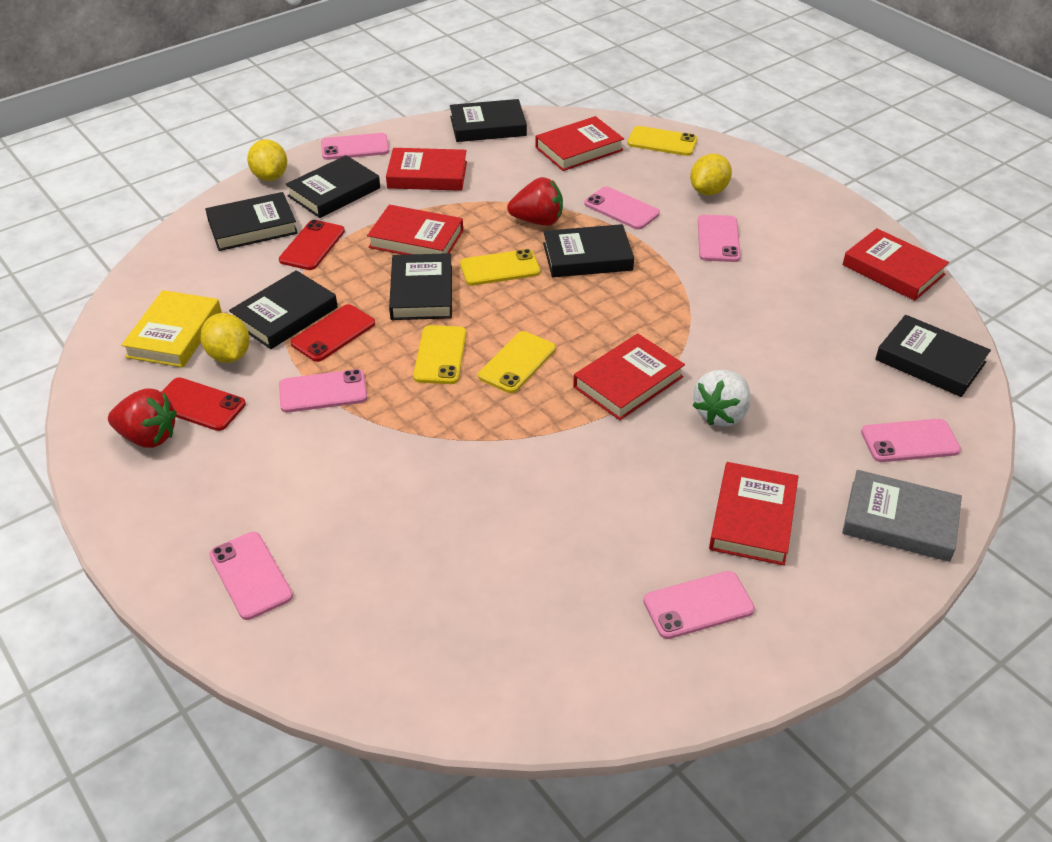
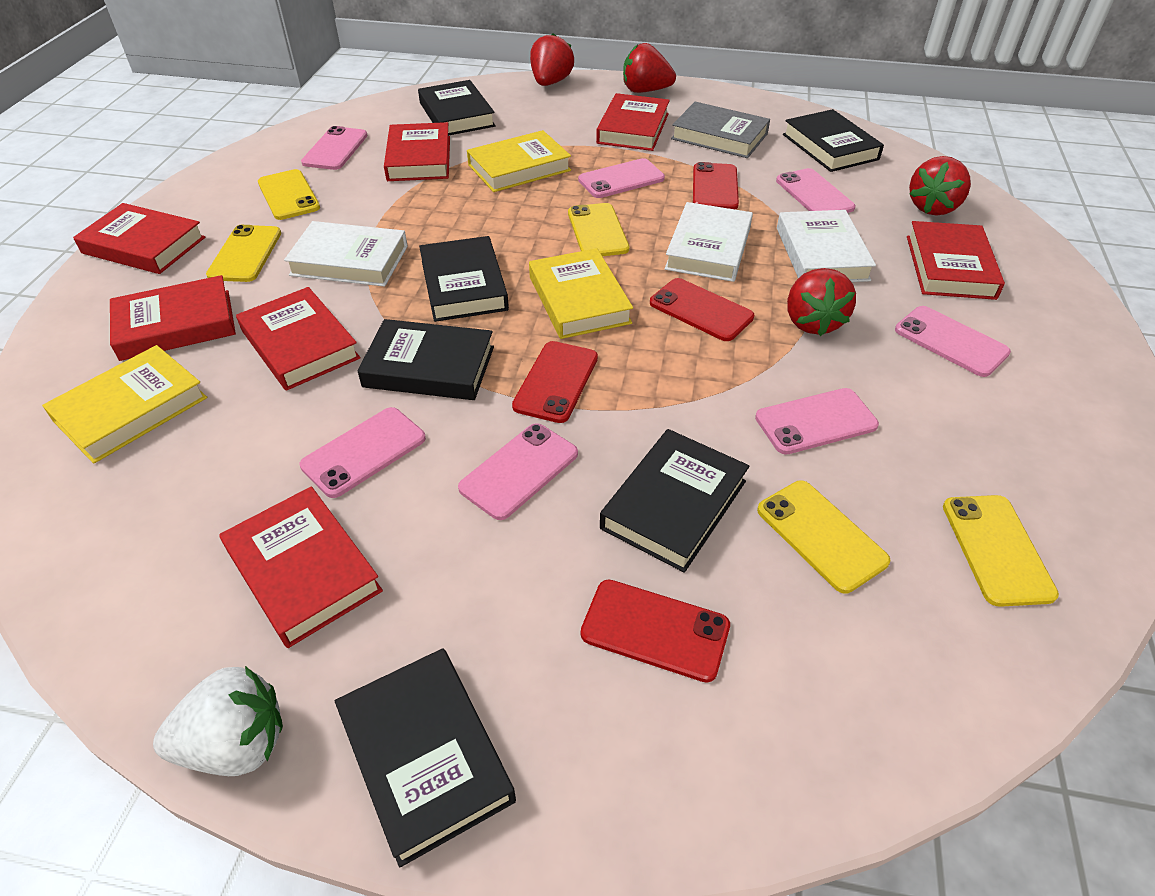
black book: [205,192,298,251] [229,270,338,349] [285,155,380,218] [389,253,452,320] [450,99,527,142] [543,224,634,277] [875,315,991,397] = 7 -> [335,648,516,867] [357,319,494,400] [418,80,496,136] [419,236,509,322] [600,429,749,573] [783,109,884,172] = 6
red book: [367,205,463,255] [386,148,467,191] [535,116,624,171] [573,334,685,420] [709,462,798,565] [843,228,949,301] = 6 -> [73,203,205,274] [110,275,236,361] [219,486,383,648] [236,287,361,391] [384,122,450,181] [596,93,670,151] [907,221,1005,300] = 7
red phone: [161,377,246,431] [279,220,345,270] [290,304,375,362] = 3 -> [512,341,598,423] [581,579,730,683] [650,278,754,341] [693,162,739,209] = 4
red strawberry: [108,388,177,448] [507,177,563,226] = 2 -> [530,33,574,86] [623,43,676,93] [787,268,856,336] [909,156,971,216] = 4
white book: none = 0 -> [284,221,408,287] [664,202,753,282] [777,210,876,282] = 3
yellow book: [121,290,221,368] = 1 -> [42,345,207,464] [467,130,571,192] [529,248,633,339] = 3
yellow lemon: [200,313,250,363] [247,139,287,181] [690,154,732,195] = 3 -> none = 0
yellow phone: [413,325,467,384] [460,249,540,286] [478,331,556,393] [627,126,698,156] = 4 -> [206,225,281,282] [258,169,320,220] [568,203,629,256] [757,481,890,594] [943,495,1059,607] = 5

